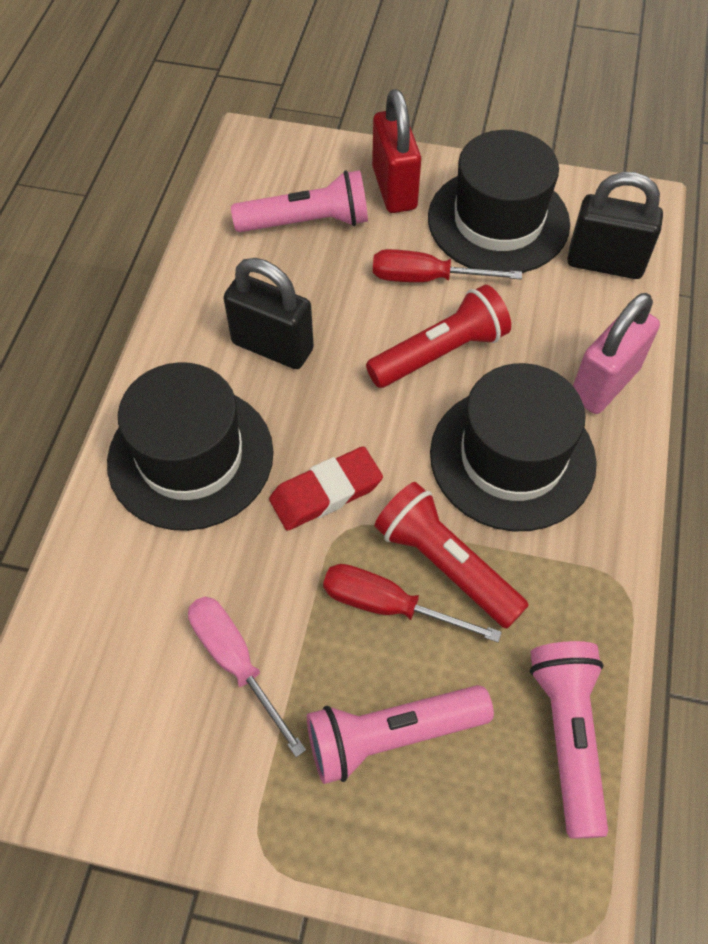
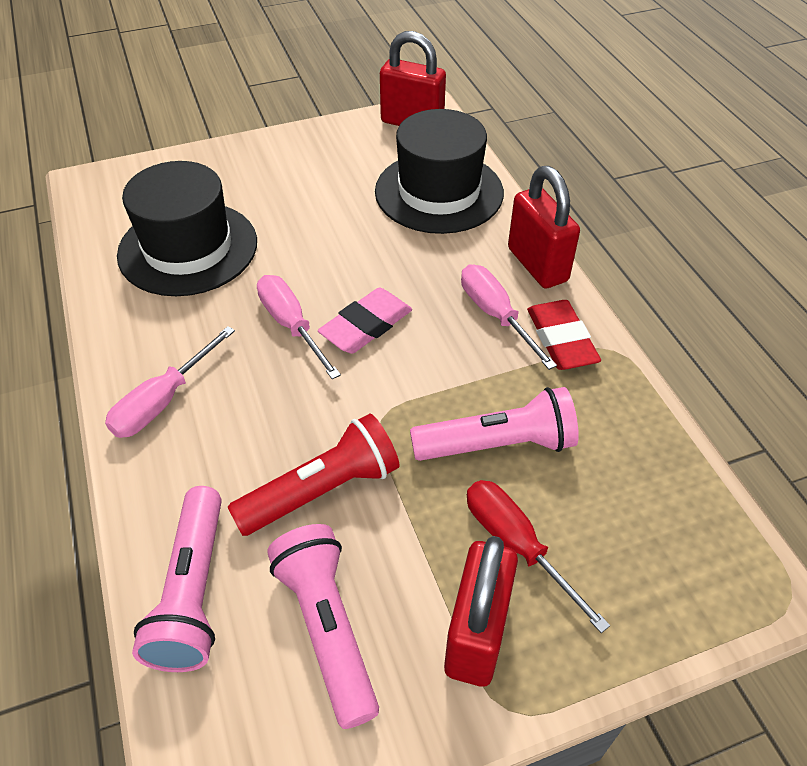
black hat: [107,362,274,531] [428,130,570,273] [430,363,597,531] = 3 -> [117,161,257,296] [375,109,504,234] = 2
black padlock: [224,258,314,369] [567,172,663,279] = 2 -> none = 0
pink eraser: none = 0 -> [318,288,412,354] = 1
pink padlock: [573,293,660,414] = 1 -> none = 0
pink screwdriver: [188,596,306,757] = 1 -> [105,326,235,438] [257,275,341,379] [461,264,557,370] = 3
red flashlight: [366,285,511,388] [375,482,529,629] = 2 -> [228,414,400,536] = 1
red padlock: [372,89,421,213] = 1 -> [380,31,446,126] [444,536,518,687] [508,166,580,288] = 3
red screwdriver: [323,564,502,642] [373,249,522,282] = 2 -> [467,480,610,633] = 1

